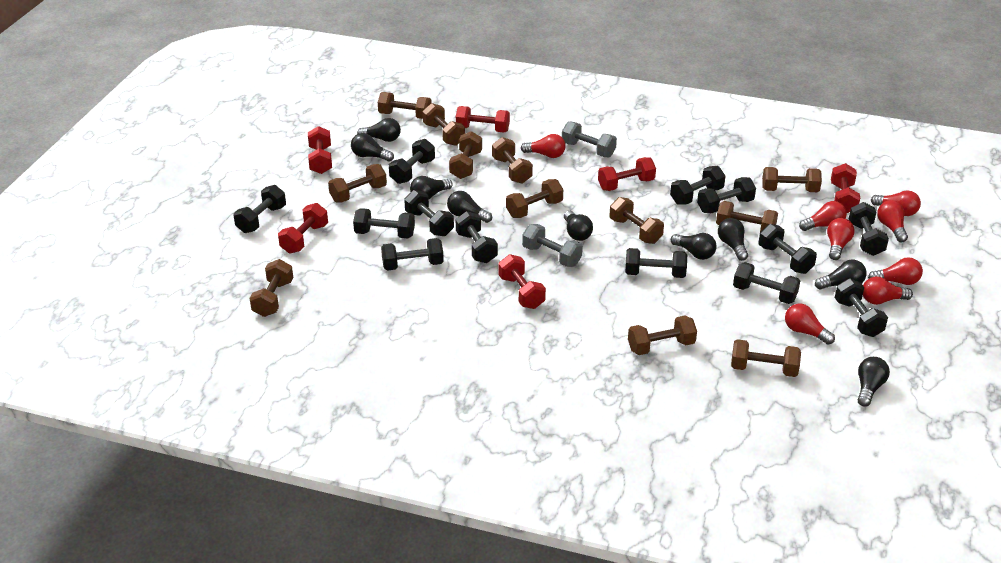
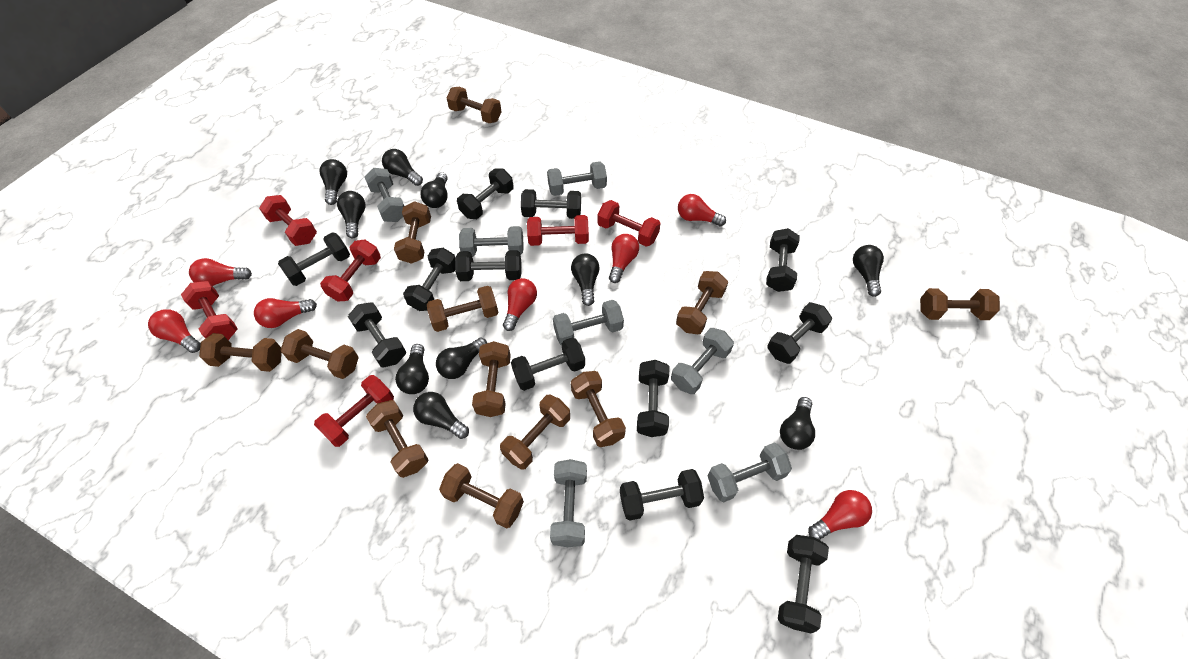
black dumbbell: [234,185,286,233] [353,208,415,239] [381,238,444,271] [389,139,435,184] [404,190,454,236] [456,211,498,263] [625,248,687,278] [670,166,726,205] [697,177,756,213] [733,262,800,304] [759,224,817,274] [835,278,888,337] [849,202,889,256] = 13 -> [278,232,350,286] [348,302,406,367] [403,248,455,311] [455,250,522,281] [457,168,514,219] [511,337,585,391] [521,189,581,219] [620,469,704,521] [637,360,669,437] [766,228,800,292] [767,302,832,364] [778,535,829,633] = 12
black light bulb: [351,133,394,162] [357,118,401,142] [410,176,452,199] [447,191,492,223] [564,211,593,241] [671,233,717,260] [718,218,748,261] [815,260,866,290] [857,357,890,407] = 9 -> [319,159,347,205] [337,191,366,238] [382,149,423,186] [395,344,429,394] [413,392,469,439] [420,172,447,208] [436,337,487,379] [571,253,600,306] [780,397,815,450] [853,245,884,297] = 10
grey dumbbell: [522,224,583,267] [562,121,617,157] = 2 -> [364,168,404,222] [459,226,524,257] [547,161,607,196] [550,459,587,547] [553,300,624,345] [671,328,734,394] [708,443,792,502] = 7
red light bulb: [521,134,566,158] [785,304,835,344] [799,201,847,231] [827,218,855,260] [863,277,913,305] [868,257,923,285] [871,190,921,216] [877,200,908,242] = 8 -> [148,309,201,353] [189,258,252,286] [254,298,317,328] [503,278,537,331] [609,234,639,283] [678,194,726,226] [808,490,872,540] = 7

